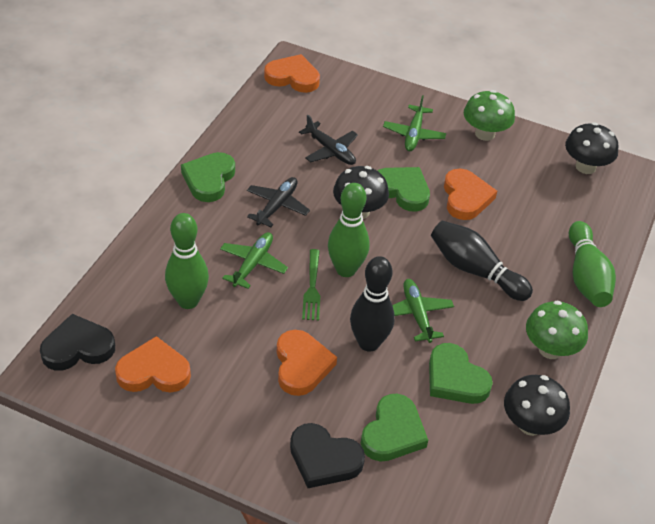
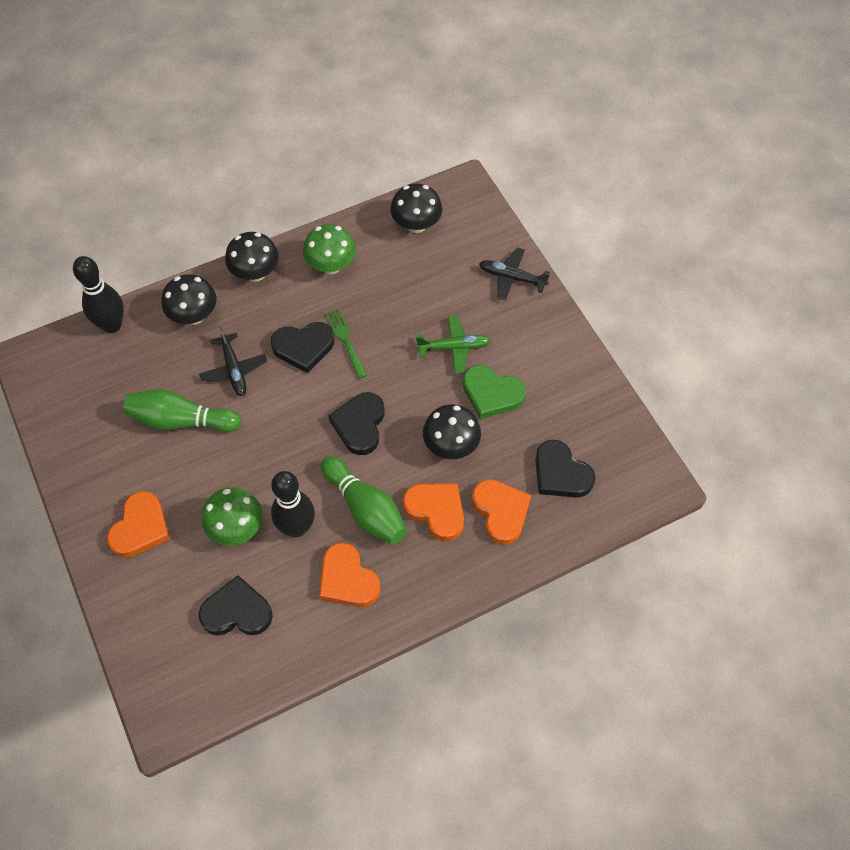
black heart: [40,314,115,371] [290,423,365,488] = 2 -> [199,575,273,636] [271,322,335,373] [329,392,385,455] [535,440,595,498] = 4
black mushroom: [333,166,389,219] [504,375,570,436] [565,122,619,174] = 3 -> [161,274,217,325] [225,232,279,282] [390,183,442,233] [423,404,481,459] = 4
green bowling pin: [165,213,209,309] [328,183,370,277] [569,221,616,307] = 3 -> [124,390,241,432] [321,456,407,545] = 2
green heart: [181,152,235,202] [361,394,428,462] [377,167,430,212] [429,343,493,404] = 4 -> [463,365,526,419] = 1
green plane: [220,232,288,289] [383,95,446,151] [392,279,454,343] = 3 -> [416,315,491,373] = 1

